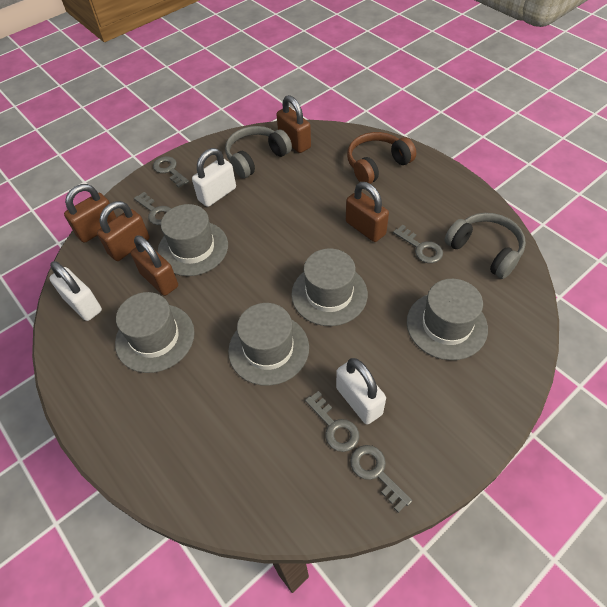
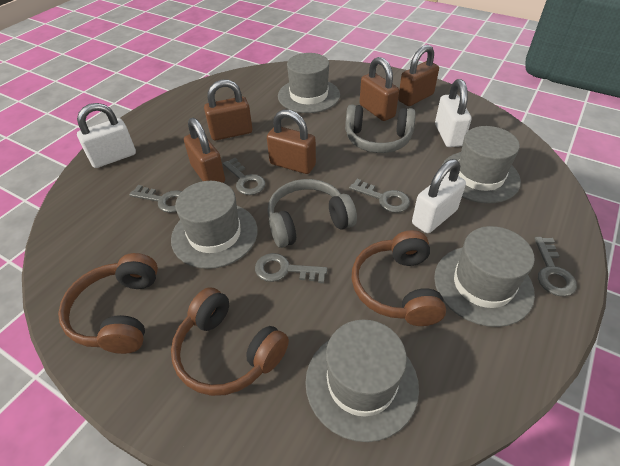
brown headphones: [347,132,416,184] = 1 -> [58,253,158,354] [171,287,289,396] [352,230,446,326] = 3

